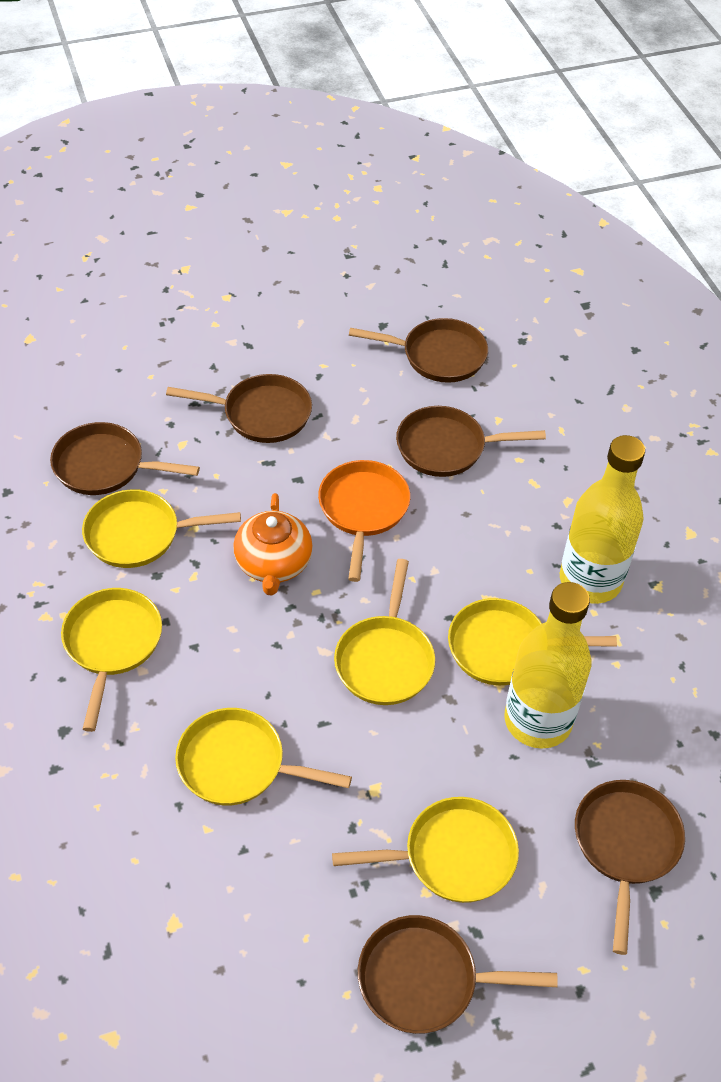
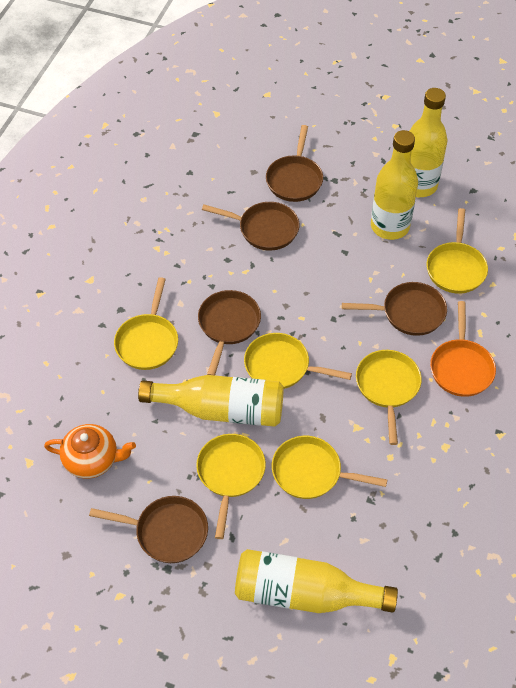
brown pan: [50,422,200,495] [166,374,312,443] [349,318,488,383] [358,915,558,1034] [396,406,546,477] [575,780,685,955] = 6 -> [89,496,208,563] [198,290,261,375] [202,202,299,251] [266,125,323,202] [342,282,447,336] = 5
yellow bottle: [504,582,591,748] [560,435,645,604] = 2 -> [138,375,284,427] [235,549,398,613] [371,130,418,240] [409,88,448,197] = 4

